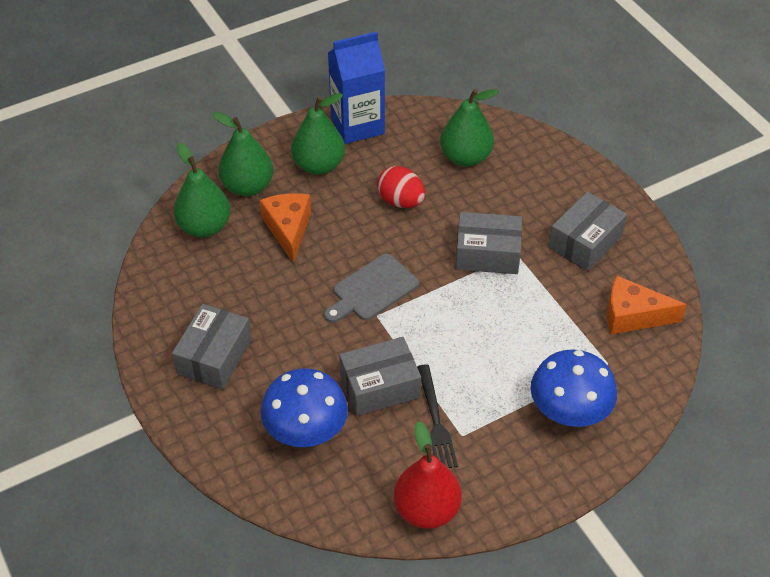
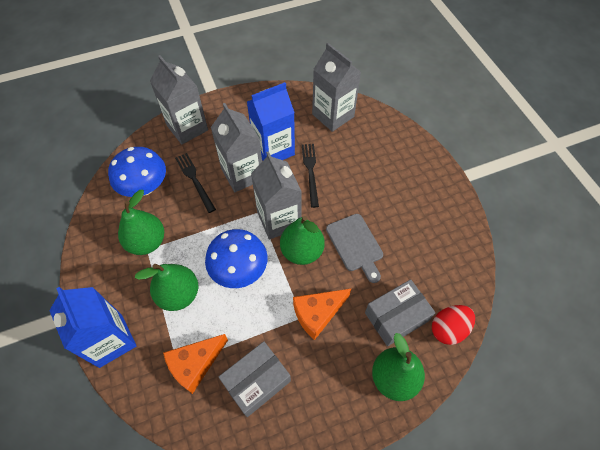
black fork: [417,364,458,468] = 1 -> [175,153,216,213] [302,144,319,208] = 2
blue carton: [328,32,385,144] = 1 -> [49,287,136,368] [247,82,295,161] = 2
grey box: [172,304,252,389] [339,337,421,416] [455,212,522,274] [549,192,627,271] = 4 -> [219,341,291,417] [365,279,435,346] = 2
grey carton: none = 0 -> [150,55,208,144] [211,103,262,192] [251,151,302,239] [312,43,361,132] = 4
red pear: [394,421,462,529] = 1 -> none = 0

